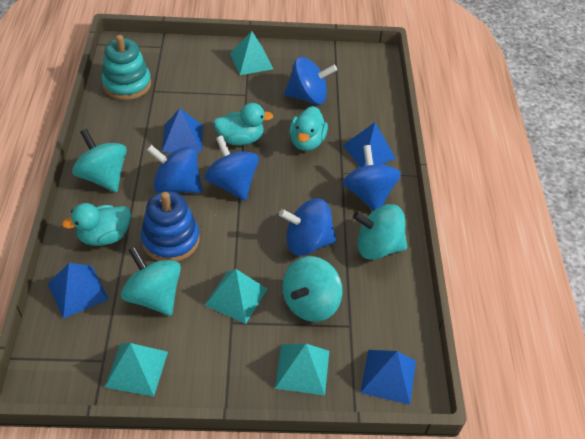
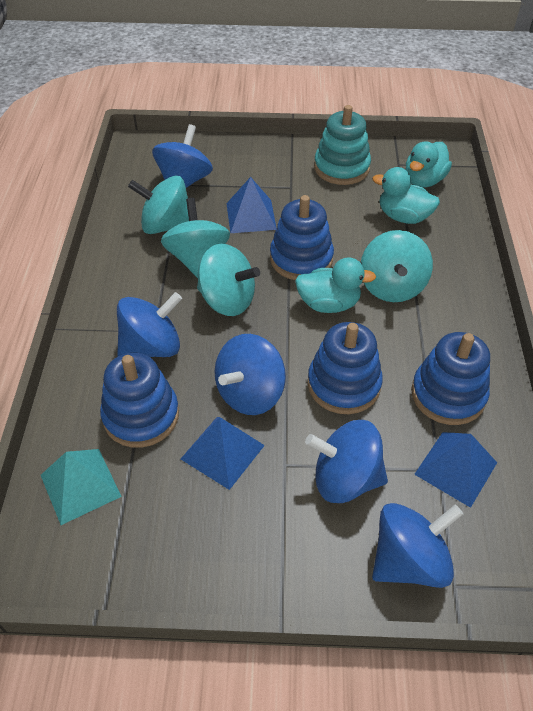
blue pyramid: [48,263,109,319] [162,108,203,153] [343,122,396,167] [360,350,416,405] = 4 -> [181,417,265,490] [226,177,277,233] [414,432,497,508] = 3
blue stacking toy: [141,191,199,262] = 1 -> [100,353,179,448] [270,195,334,280] [308,322,383,414] [411,332,490,425] = 4
turquoise pyramid: [104,343,168,397] [205,269,267,324] [230,31,273,75] [275,344,329,395] = 4 -> [41,449,122,525] = 1

